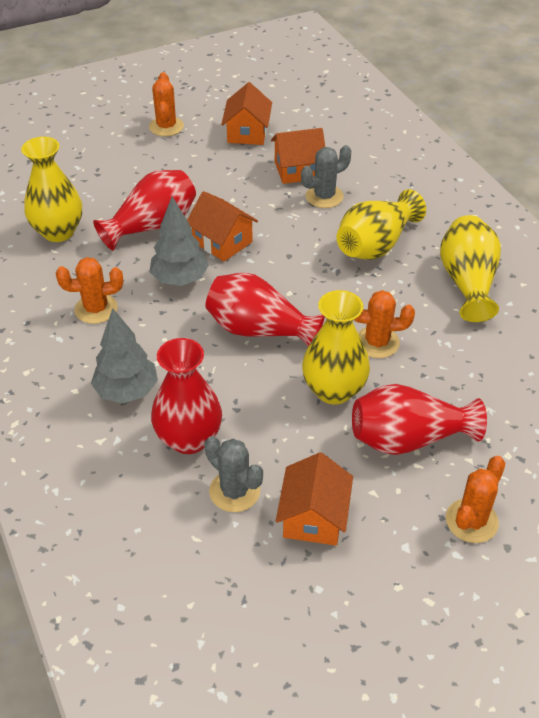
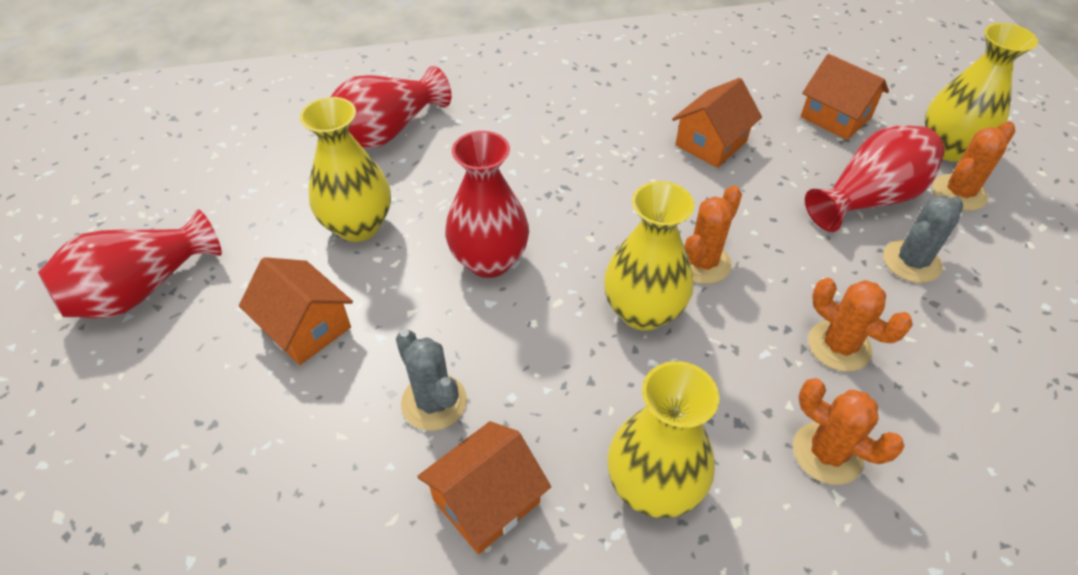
grey tree: [91,308,158,403] [149,196,209,286] = 2 -> none = 0

